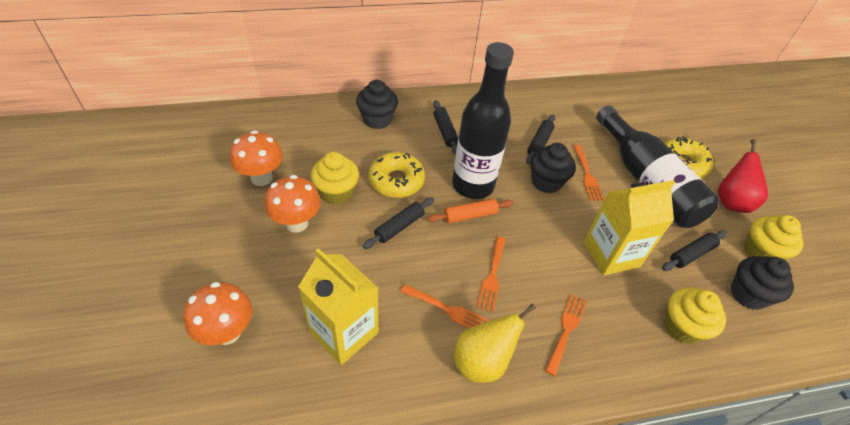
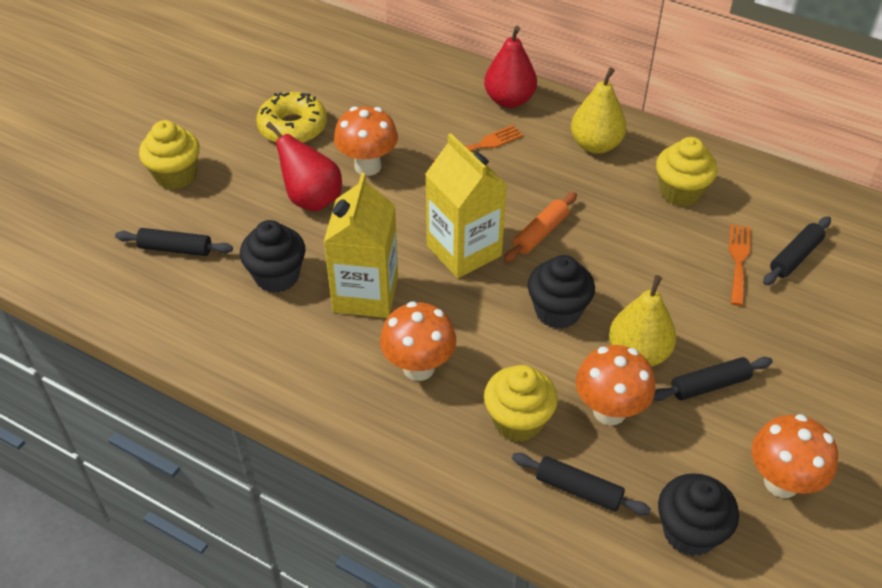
black bottle: [452,42,514,199] [596,105,719,228] = 2 -> none = 0
orange fork: [400,284,490,329] [477,236,506,312] [545,294,587,376] [573,145,604,201] = 4 -> [432,125,523,163] [729,224,751,306] = 2
orange mushroom: [183,282,252,345] [230,130,283,186] [265,175,321,233] = 3 -> [334,106,398,176] [380,301,456,381] [576,345,655,425] [751,414,838,498] = 4
red pear: [718,139,768,213] = 1 -> [266,122,342,212] [484,26,537,108] = 2
yellow donut: [369,152,425,198] [665,136,714,178] = 2 -> [256,92,327,143] = 1
yellow pear: [454,303,536,383] = 1 -> [571,67,627,154] [609,275,676,367] = 2

